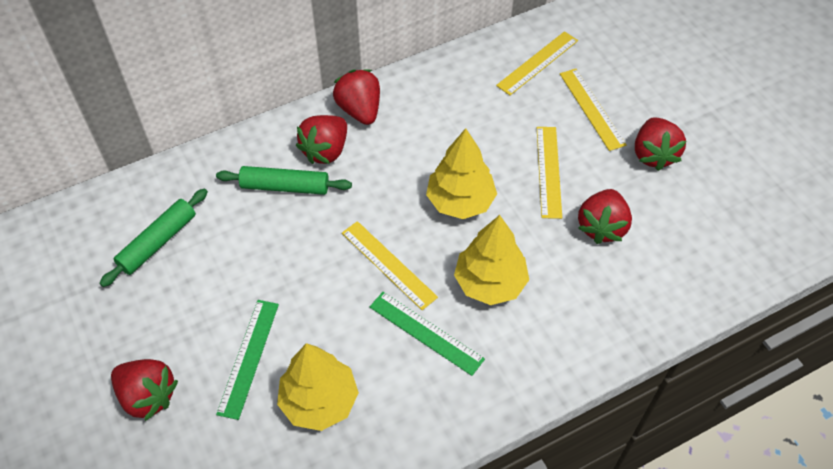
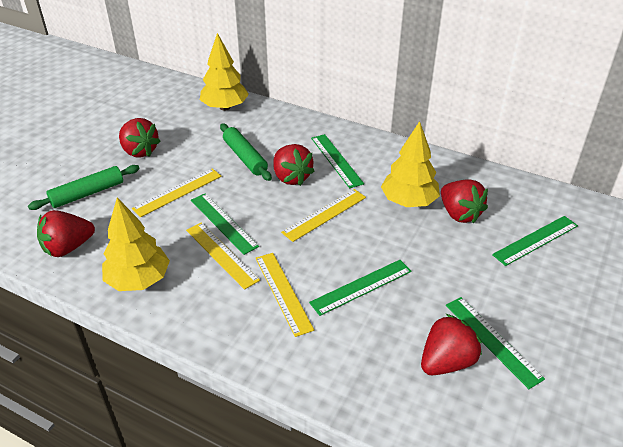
green ruler: [216,300,279,420] [370,292,485,376] = 2 -> [191,193,259,255] [309,260,412,316] [311,134,364,188] [446,297,545,389] [492,216,578,266] = 5

